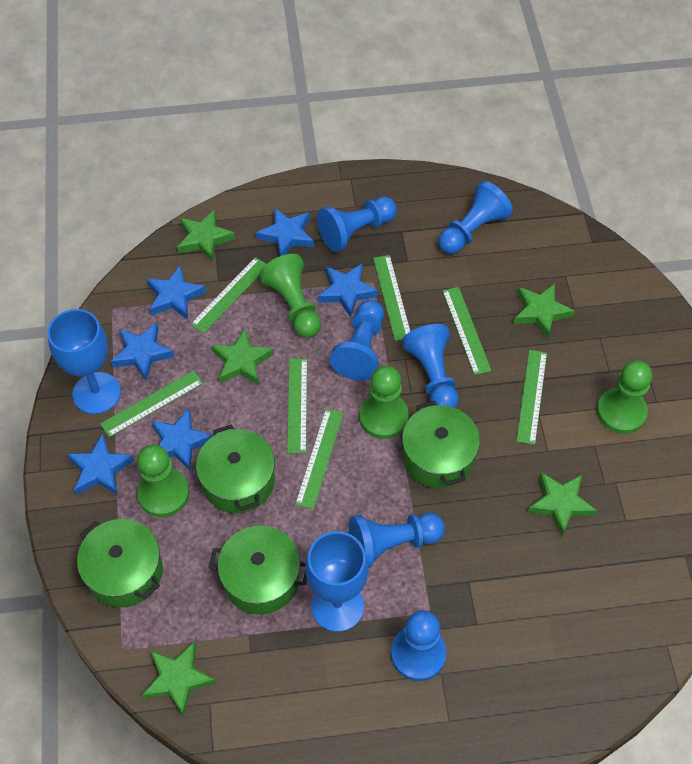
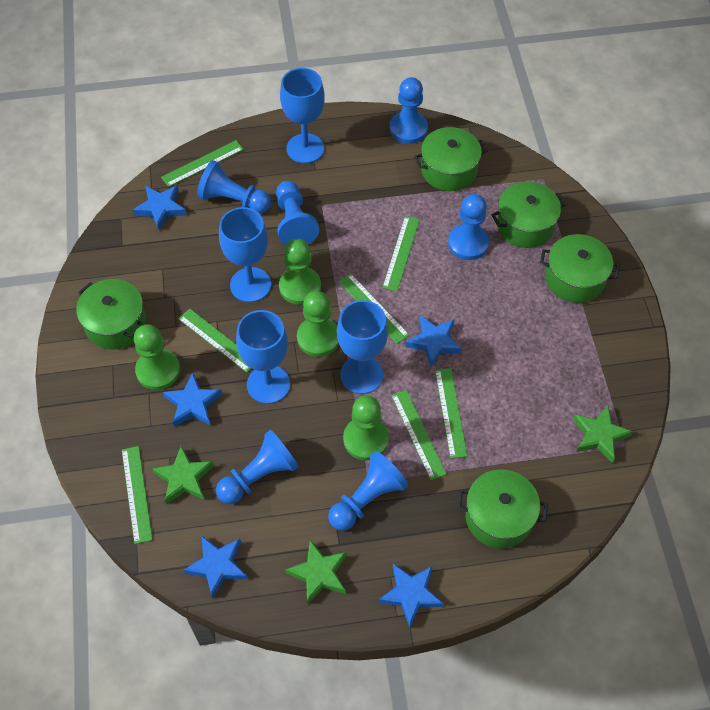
blue goblet: [47,309,121,414] [305,531,368,632] = 2 -> [219,207,271,302] [236,310,290,404] [280,68,325,163] [337,300,388,394] = 4
blue star: [67,433,134,495] [111,323,174,380] [146,265,206,320] [151,409,213,471] [256,208,314,256] [318,264,378,318] = 6 -> [133,185,186,230] [163,373,222,427] [184,536,248,599] [379,564,444,628] [405,315,462,367] = 5
green pot: [77,519,163,607] [196,425,275,513] [208,526,307,615] [402,401,480,488] = 4 -> [76,279,146,350] [414,127,488,191] [458,469,548,548] [491,182,566,248] [540,234,620,303] = 5
green star: [142,641,216,717] [177,209,235,262] [211,328,274,385] [513,283,575,338] [528,472,597,536] = 5 -> [152,446,214,504] [285,540,347,605] [573,406,633,463] = 3

